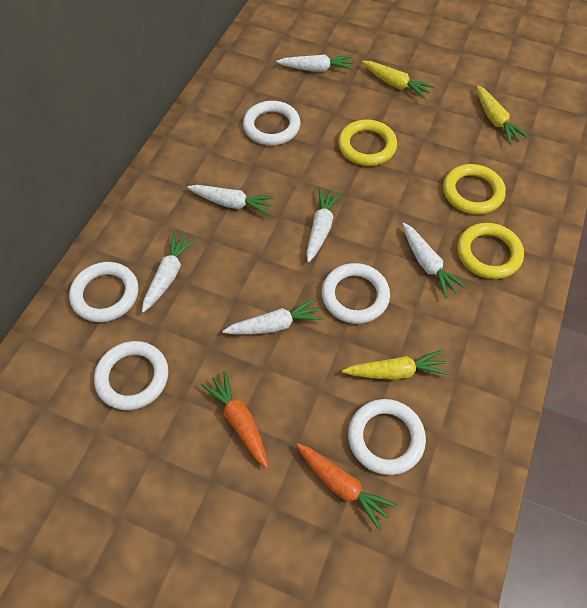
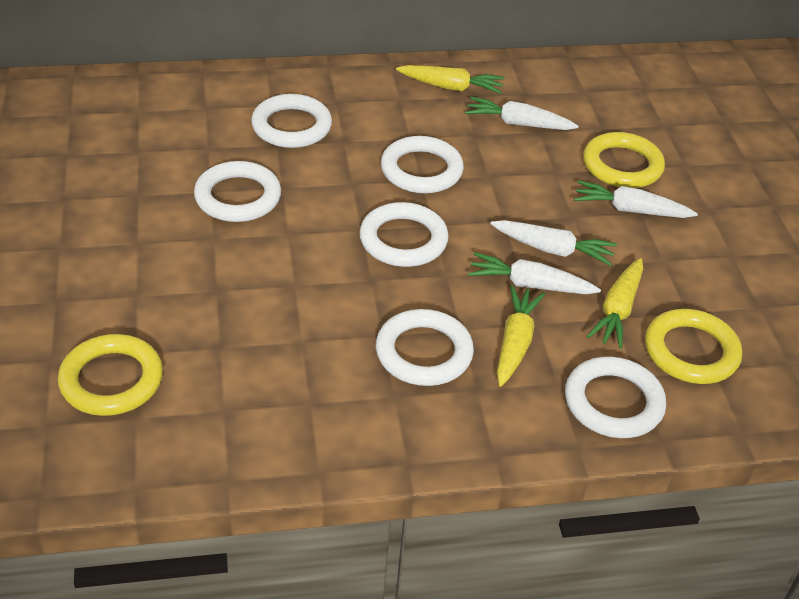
orange carrot: [201,371,268,468] [296,443,397,531] = 2 -> none = 0
white carrot: [142,232,196,313] [187,185,275,215] [223,298,324,334] [276,55,354,72] [306,188,342,262] [403,223,467,299] = 6 -> [465,97,578,130] [468,252,601,294] [490,220,617,266] [574,180,698,218] = 4
white ring: [69,262,139,322] [94,341,168,410] [243,101,300,145] [322,263,390,324] [348,399,426,475] = 5 -> [194,161,281,222] [251,94,332,148] [360,202,449,267] [376,309,474,386] [381,136,464,193] [565,357,666,438] = 6

